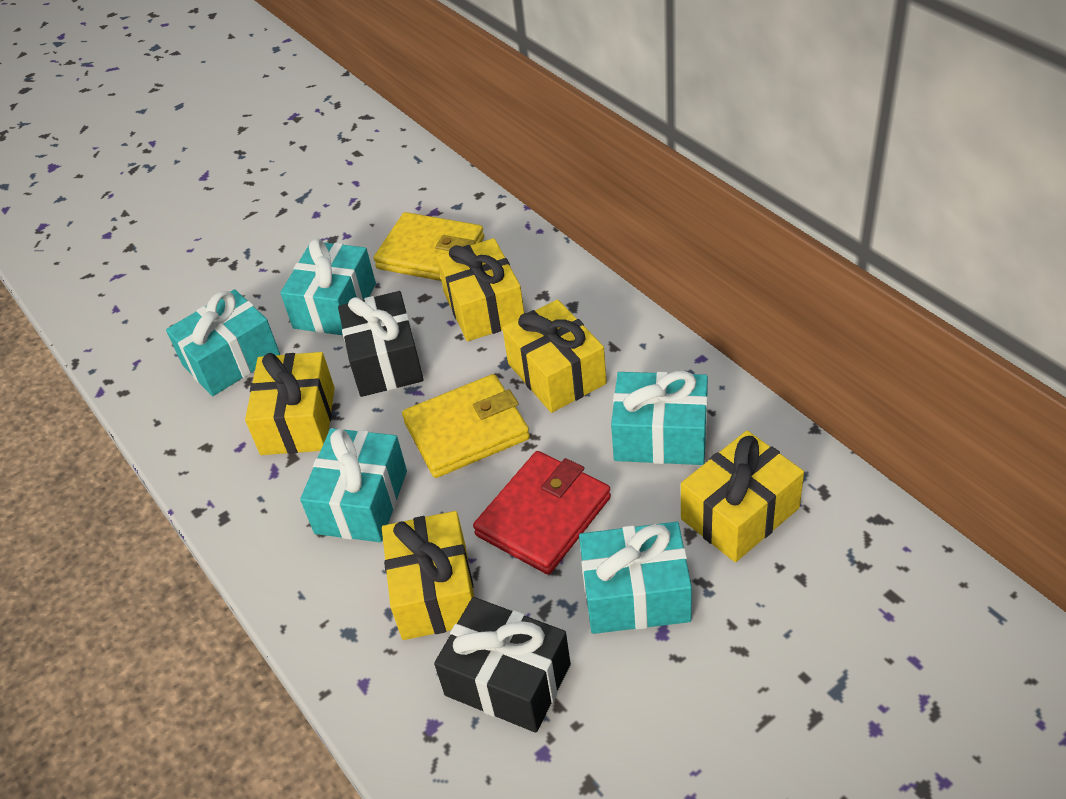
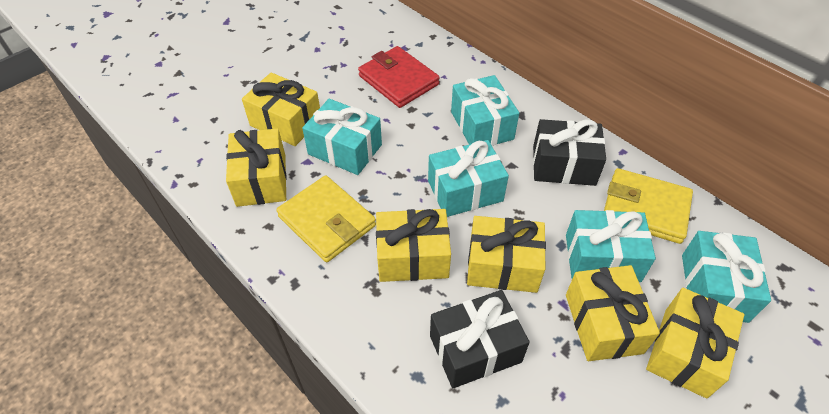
yellow gift: [245,352,335,455] [382,511,474,640] [436,238,524,341] [502,300,607,413] [681,431,804,562] = 5 -> [226,128,287,207] [242,72,320,146] [376,209,451,282] [467,216,546,293] [566,265,660,361] [646,288,744,399] = 6

